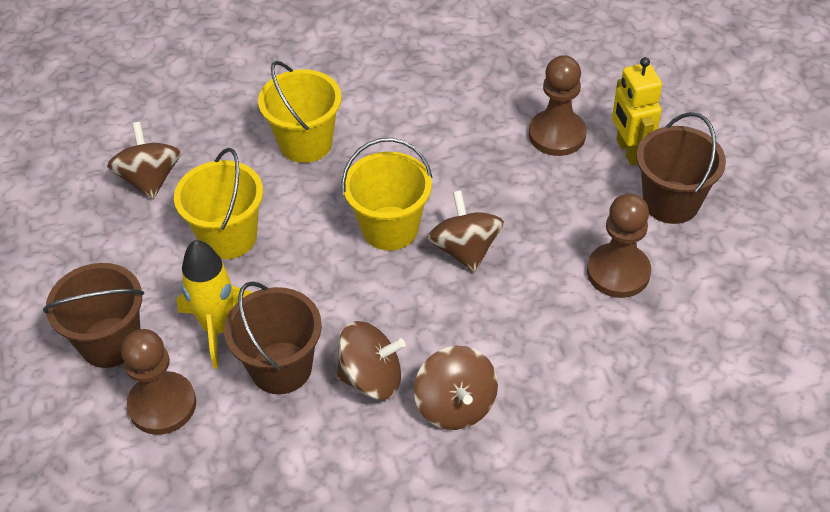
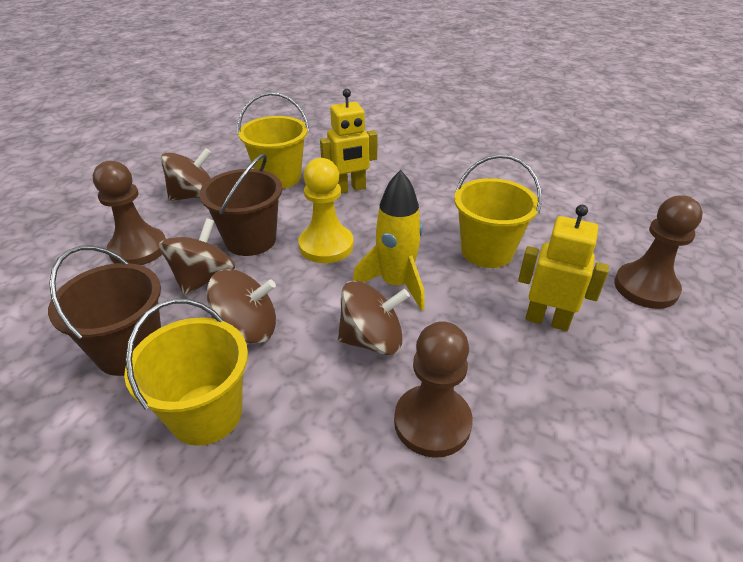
brown bucket: [43,263,144,368] [224,281,322,394] [636,112,726,224] = 3 -> [48,246,161,376] [199,153,283,256] = 2
yellow pawn: none = 0 -> [298,158,354,263] = 1
yellow robot: [612,57,662,165] = 1 -> [320,89,377,193] [518,205,609,331] = 2

